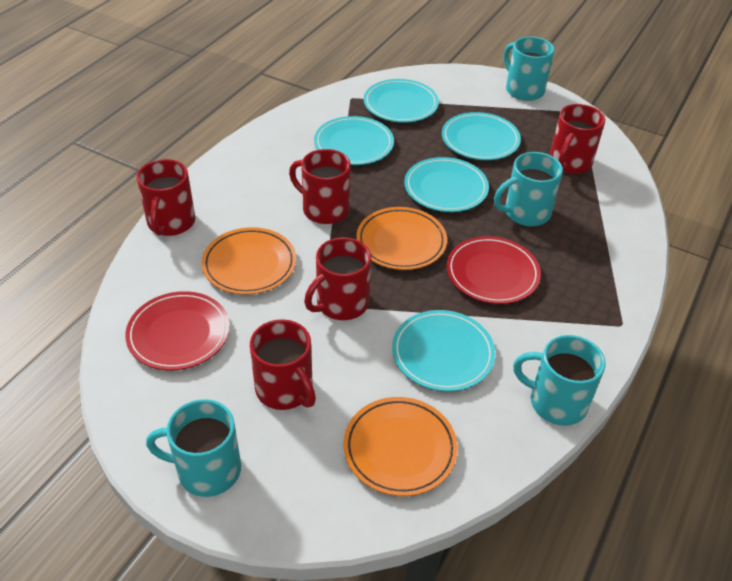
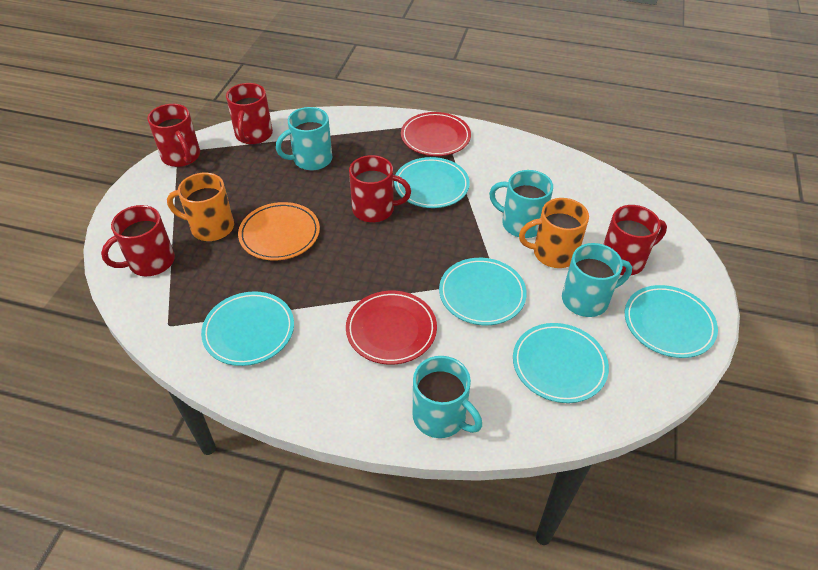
orange mug: none = 0 -> [167,173,234,241] [519,198,589,268] = 2
orange plate: [201,227,296,295] [344,397,458,496] [356,207,447,270] = 3 -> [238,202,320,260] = 1

